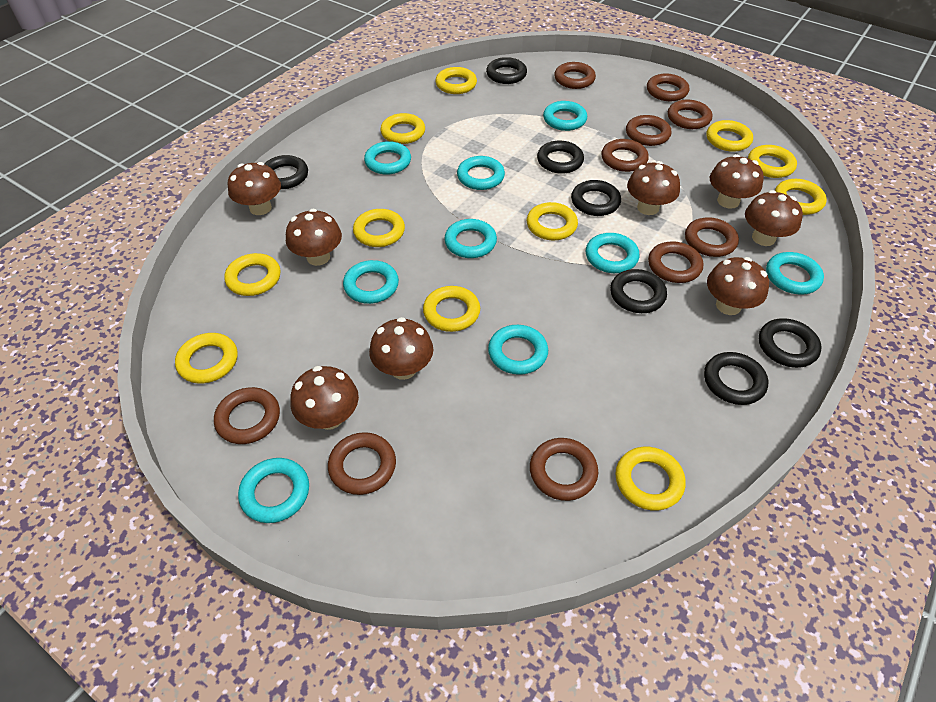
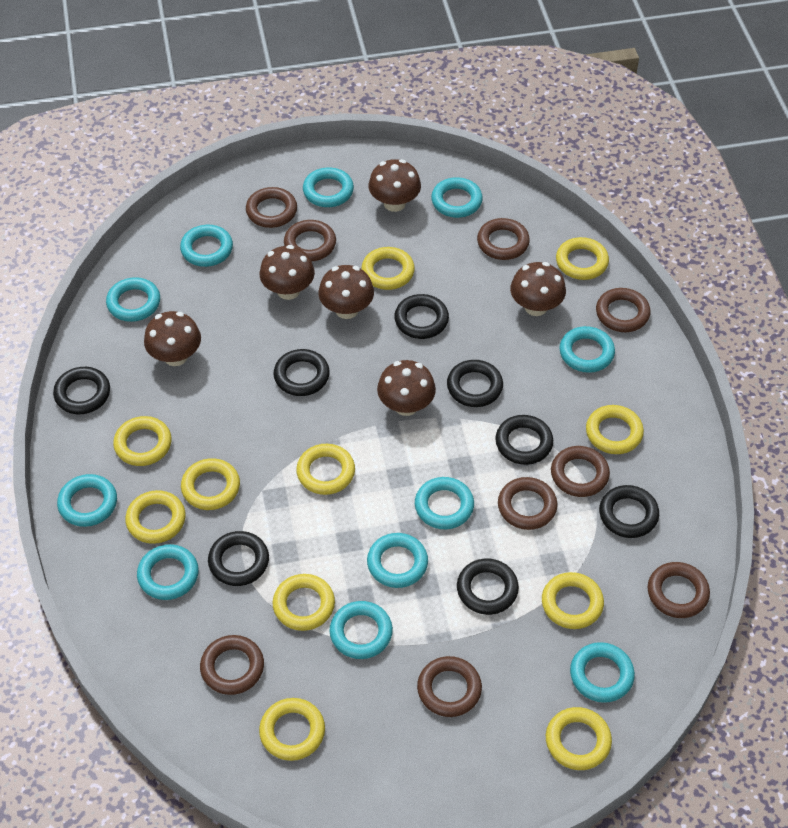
black ring: [264,155,308,189] [486,57,527,84] [537,141,584,174] [571,180,621,216] [610,269,667,313] [704,352,768,405] [759,318,822,368] = 7 -> [53,367,110,414] [208,531,269,586] [274,349,330,396] [394,294,449,339] [447,360,503,407] [457,559,519,615] [495,415,553,465] [599,485,659,538] = 8
brown mushroom: [228,162,281,215] [286,209,342,266] [290,366,359,430] [369,317,433,380] [627,161,680,215] [707,257,769,315] [710,154,764,209] [745,190,803,246] = 8 -> [144,311,201,366] [260,245,315,300] [318,265,374,319] [368,159,421,212] [377,360,436,416] [510,262,566,316] = 6
brown ring: [214,387,280,444] [328,432,396,495] [530,438,598,501] [554,62,596,89] [601,139,649,172] [626,115,671,146] [647,74,689,101] [648,241,703,283] [668,100,712,129] [685,217,739,257] = 10 -> [200,635,264,695] [246,187,297,228] [284,220,336,262] [417,656,482,717] [477,218,530,260] [498,477,558,530] [551,446,610,497] [596,288,650,332] [648,562,710,618] = 9
turquoise ring: [238,458,309,523] [343,260,399,304] [364,141,411,175] [444,219,497,258] [457,156,505,190] [488,325,548,375] [543,101,587,131] [586,233,639,273] [766,252,824,294] = 9 -> [57,474,117,527] [106,277,160,322] [137,544,199,600] [180,225,233,267] [303,167,354,207] [330,601,393,659] [367,533,428,588] [415,477,474,529] [431,177,483,218] [560,326,615,373] [570,642,635,703] = 11

